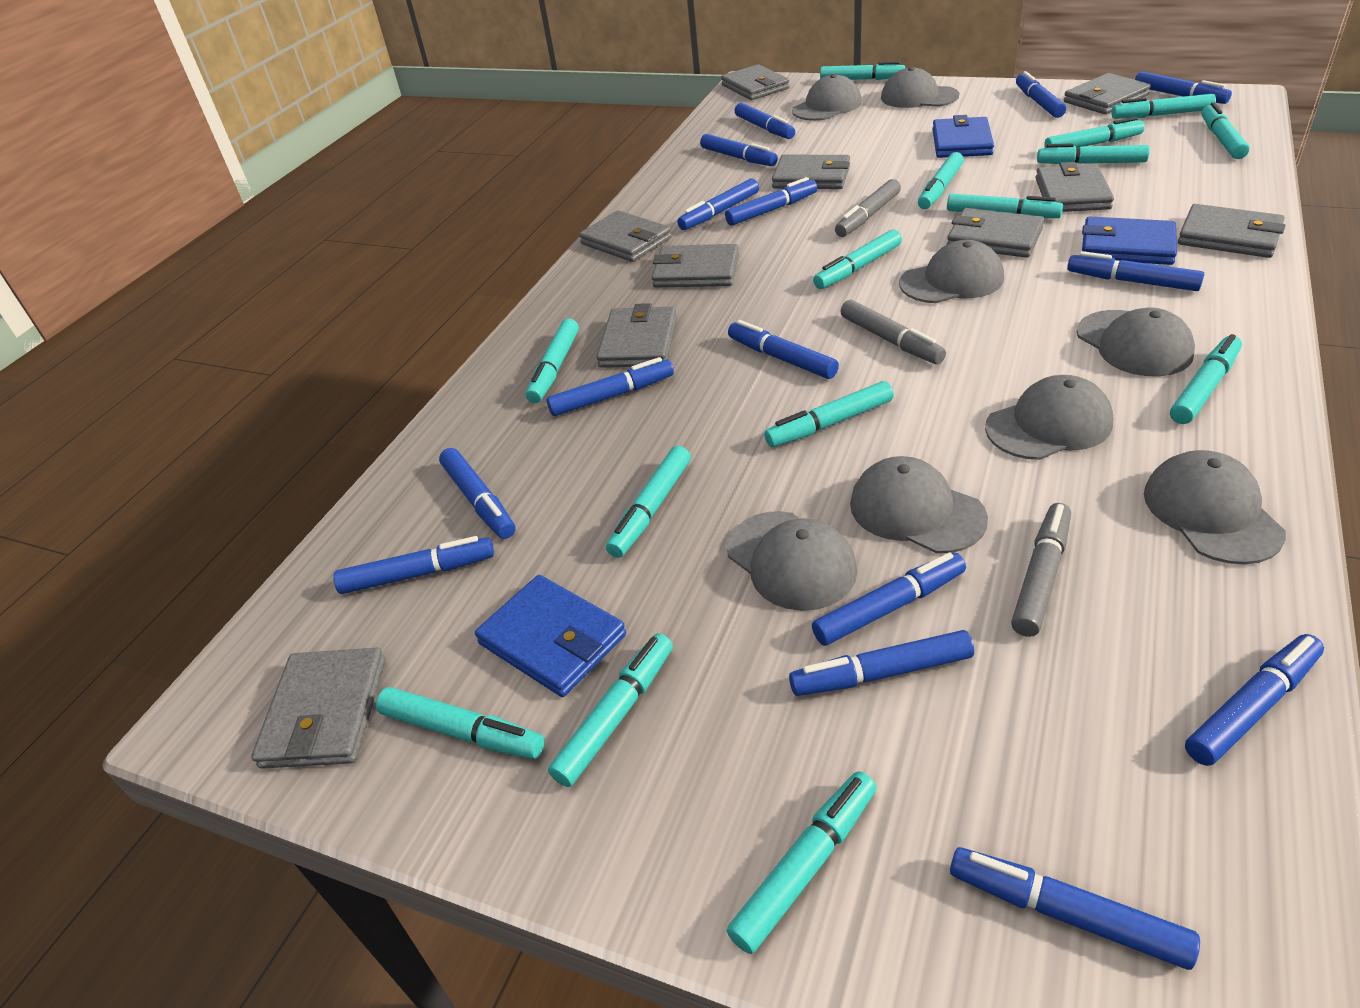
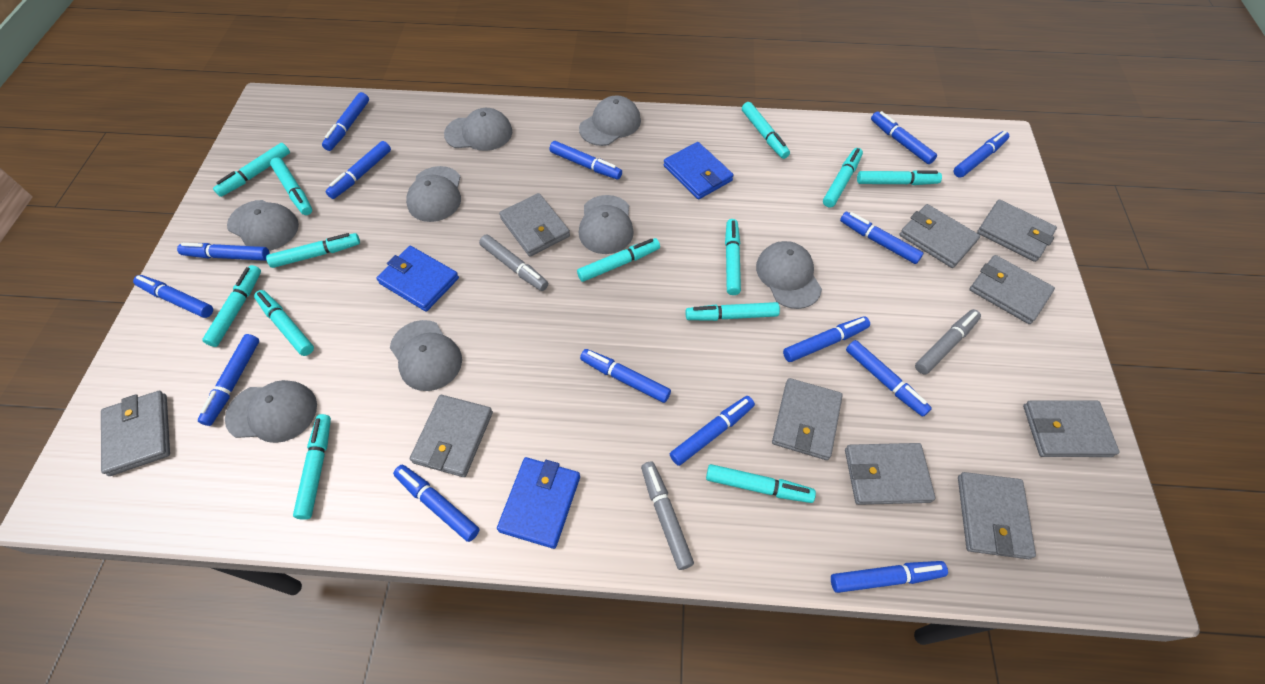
turquoise marker: [376,687,544,759] [526,318,579,403] [548,633,673,787] [606,446,691,558] [727,771,877,954] [764,381,894,447] [813,229,902,289] [820,61,905,80] [918,152,964,209] [947,194,1063,218] [1037,143,1150,164] [1044,117,1145,148] [1111,94,1216,119] [1170,334,1242,424] [1201,102,1250,159] = 15 -> [202,265,261,347] [213,143,290,197] [254,290,314,356] [266,233,360,268] [270,157,312,215] [293,414,331,520] [577,238,660,282] [686,302,780,321] [706,464,816,503] [725,219,741,295] [742,102,790,159] [823,148,863,208] [857,170,942,185] = 13

